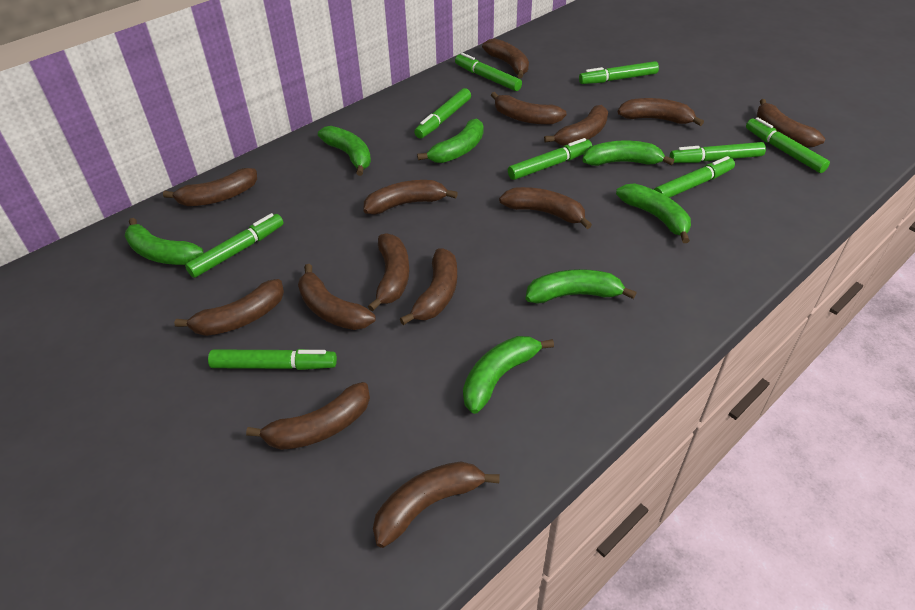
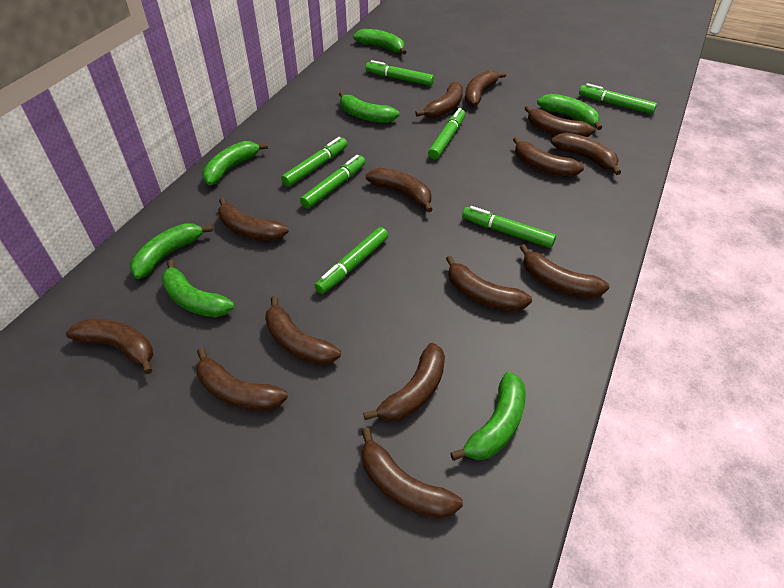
green marker: [185,213,284,278] [208,349,337,370] [414,88,471,139] [455,53,522,91] [508,138,592,180] [579,61,659,84] [654,156,735,198] [670,142,766,163] [746,117,830,173] = 9 -> [281,137,347,187] [300,155,366,209] [315,227,388,294] [366,60,434,86] [428,108,465,159] [462,206,556,248] [579,83,657,114] = 7

